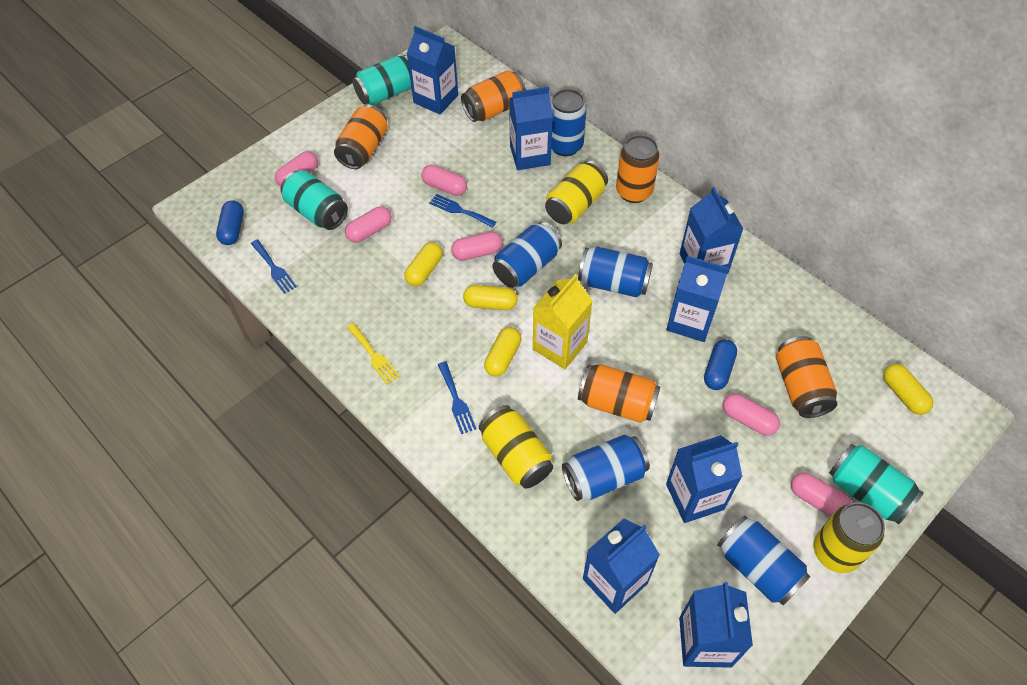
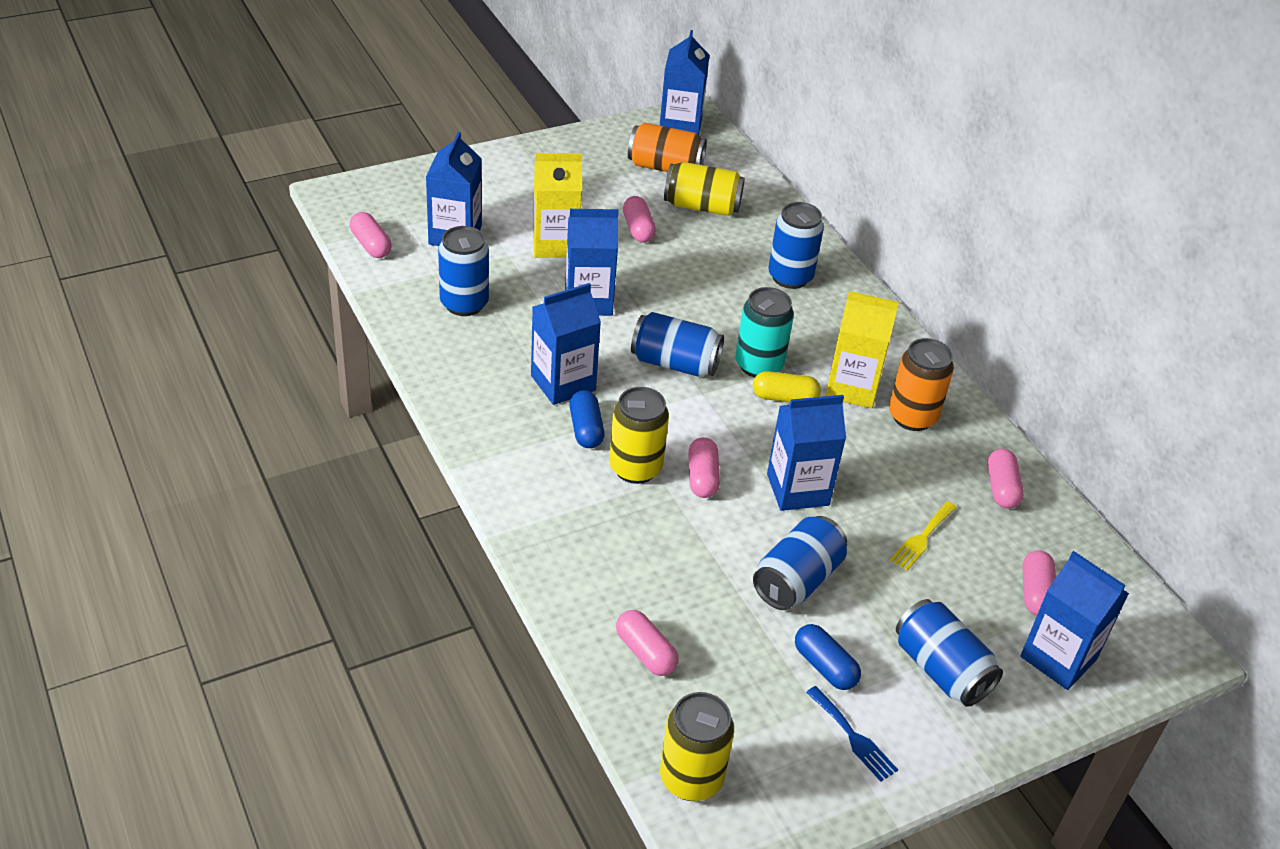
blue carton: [407,26,458,114] [509,87,553,170] [583,519,660,614] [666,256,729,342] [666,435,742,523] [679,187,743,274] [679,582,753,668] = 7 -> [426,132,482,246] [531,283,601,405] [565,209,618,316] [660,30,709,135] [767,395,846,511] [1020,551,1129,690] = 6
blue fork: [251,239,297,294] [429,194,496,228] [438,361,476,434] = 3 -> [806,686,898,782] = 1
orange can: [334,105,388,169] [461,70,526,122] [578,364,660,423] [616,135,660,203] [776,336,837,418] = 5 -> [628,122,707,172] [889,338,954,431] = 2
turquoise can: [280,170,348,230] [352,55,411,106] [829,444,924,525] = 3 -> [735,287,794,378] = 1
yellow capsule: [404,242,443,286] [463,285,518,310] [484,327,522,377] [883,364,933,415] = 4 -> [753,371,821,402] = 1
yellow carton: [533,274,593,369] = 1 -> [533,153,582,258] [826,291,899,408] = 2

